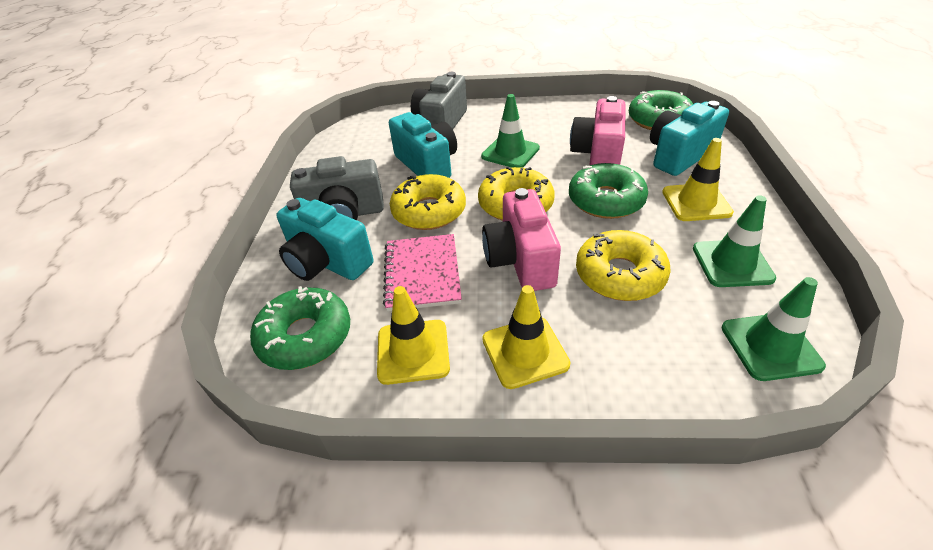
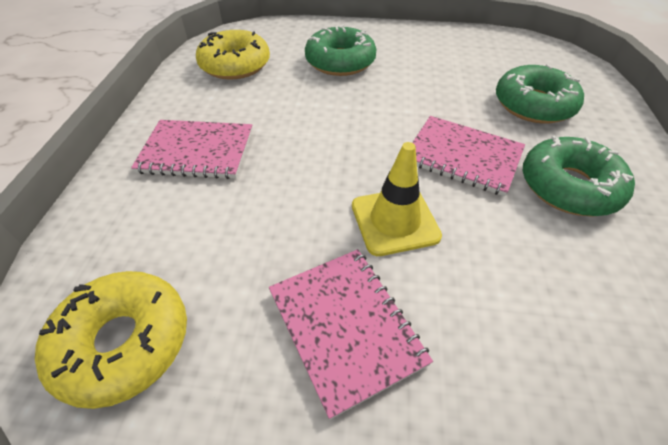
green traffic cone: [481,94,540,168] [693,195,776,287] [722,277,826,381] = 3 -> none = 0
grey camera: [290,156,384,220] [411,72,467,129] = 2 -> none = 0
pink camera: [482,188,561,291] [570,96,626,166] = 2 -> none = 0
pink notebook: [383,234,462,311] = 1 -> [131,120,253,179] [269,249,433,420] [412,116,525,196] = 3
turquoise camera: [276,198,374,281] [389,112,457,178] [650,101,729,176] = 3 -> none = 0
yellow donut: [390,174,466,230] [478,167,555,221] [576,230,671,301] = 3 -> [35,271,187,409] [196,30,270,80] = 2
yellow traffic cone: [377,286,450,385] [482,285,570,389] [662,138,734,221] = 3 -> [352,142,442,256] = 1

